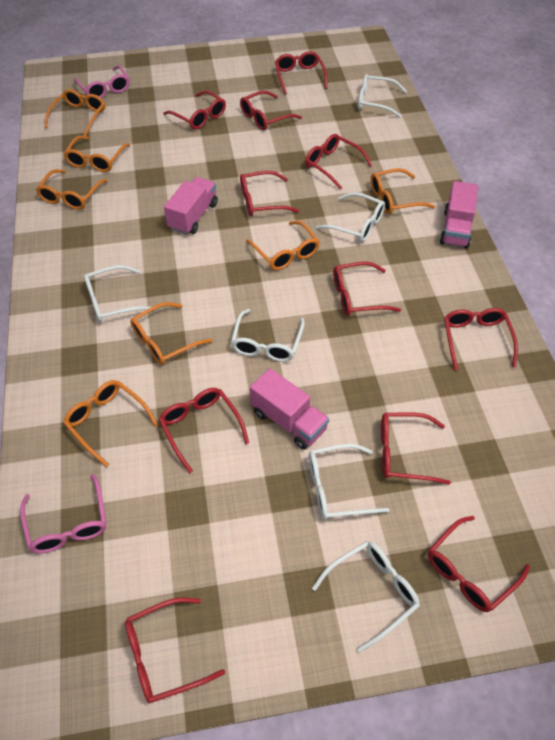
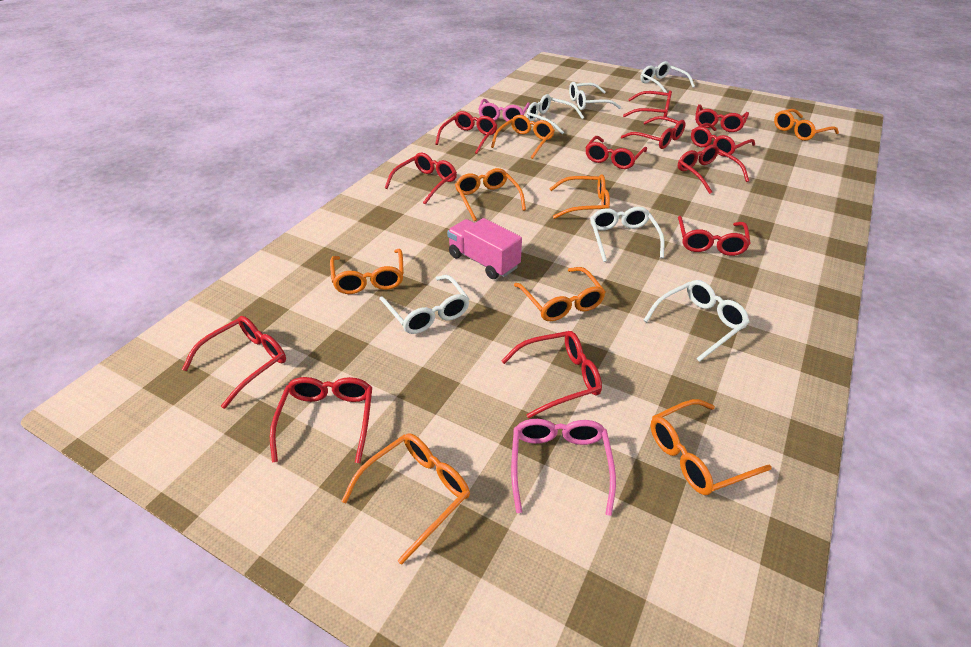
orange glasses: [36,169,108,210] [45,89,105,136] [63,136,130,172] [63,380,158,467] [130,302,212,365] [246,221,320,270] [371,168,435,214] = 7 -> [330,249,404,294] [341,433,470,565] [455,168,526,221] [491,115,555,159] [514,267,605,321] [549,174,610,219] [651,399,772,495] [774,109,839,141] = 8
pink truck: [164,177,218,235] [250,368,329,450] [440,181,478,248] = 3 -> [447,218,522,279] = 1
red glasses: [125,598,225,703] [159,388,249,473] [163,90,226,130] [240,91,302,130] [240,171,299,216] [275,51,328,94] [305,134,372,190] [333,262,401,316] [381,412,451,485] [428,516,530,612] [444,308,518,371] = 11 -> [182,316,286,409] [270,377,372,463] [385,152,457,205] [435,111,498,154] [501,331,602,418] [585,136,647,169] [621,116,685,149] [623,91,672,117] [678,144,749,194] [678,216,751,256] [691,123,755,157] [695,104,749,132] = 12

